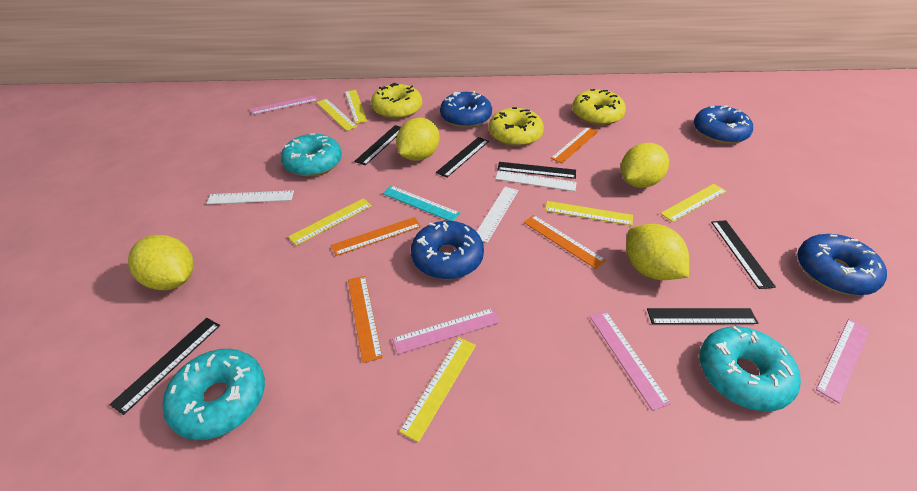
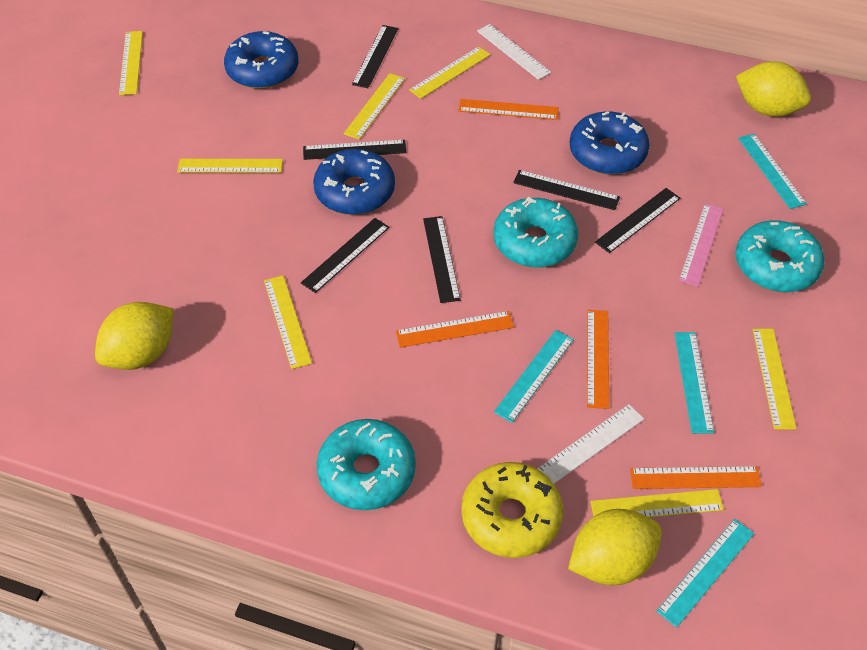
blue donut: [411,221,484,280] [440,91,492,128] [694,105,753,144] [797,234,887,295] = 4 -> [224,31,299,89] [313,149,395,215] [570,111,649,175] = 3
pink ruler: [250,95,318,115] [392,308,500,355] [590,311,671,411] [816,319,870,403] = 4 -> [679,203,723,287] = 1
turquoise ruler: [383,186,460,221] = 1 -> [494,330,574,423] [656,519,754,628] [674,332,714,434] [738,134,807,209] = 4
white ruler: [206,190,294,204] [476,187,518,243] [495,170,577,191] = 3 -> [477,24,551,80] [537,404,644,484] = 2
yellow donut: [371,83,422,119] [489,107,544,147] [572,89,626,125] = 3 -> [461,462,563,558] = 1
yellow lemon: [128,235,194,290] [396,118,439,161] [621,143,669,188] [626,224,689,280] = 4 -> [95,302,173,370] [568,509,662,585] [736,61,811,117] = 3
yellow ruler: [288,198,372,246] [316,99,357,131] [345,90,368,124] [399,337,476,443] [545,201,633,226] [660,184,726,222] = 6 -> [119,31,143,95] [177,159,283,173] [264,275,312,369] [344,73,405,140] [409,46,490,99] [590,489,724,517] [752,329,797,429] = 7

